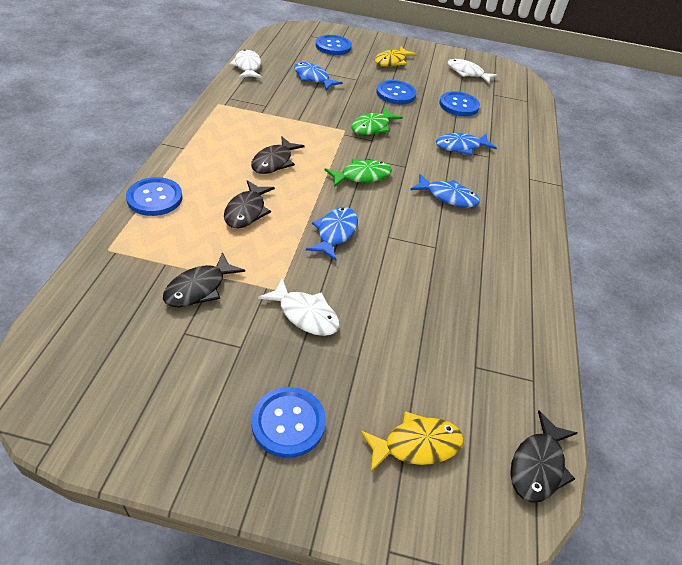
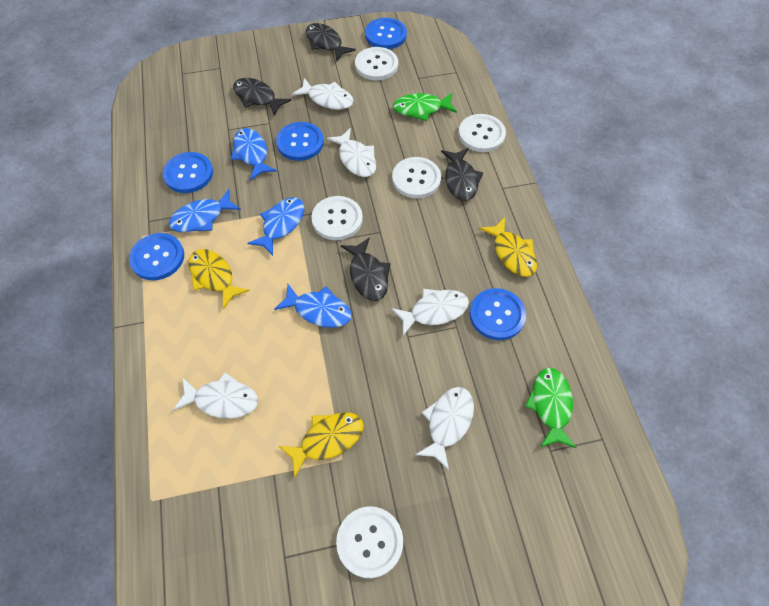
white button: none = 0 -> [311,196,363,240] [336,506,403,578] [355,47,398,81] [392,157,441,198] [458,114,506,152] = 5
white fish: [229,49,262,78] [258,278,340,336] [447,59,498,83] = 3 -> [173,372,258,418] [292,78,354,110] [327,128,376,177] [391,289,469,336] [415,387,474,470] = 5
yellow fish: [360,411,464,473] [375,46,417,67] = 2 -> [188,249,249,309] [279,412,364,478] [479,217,537,277] = 3

